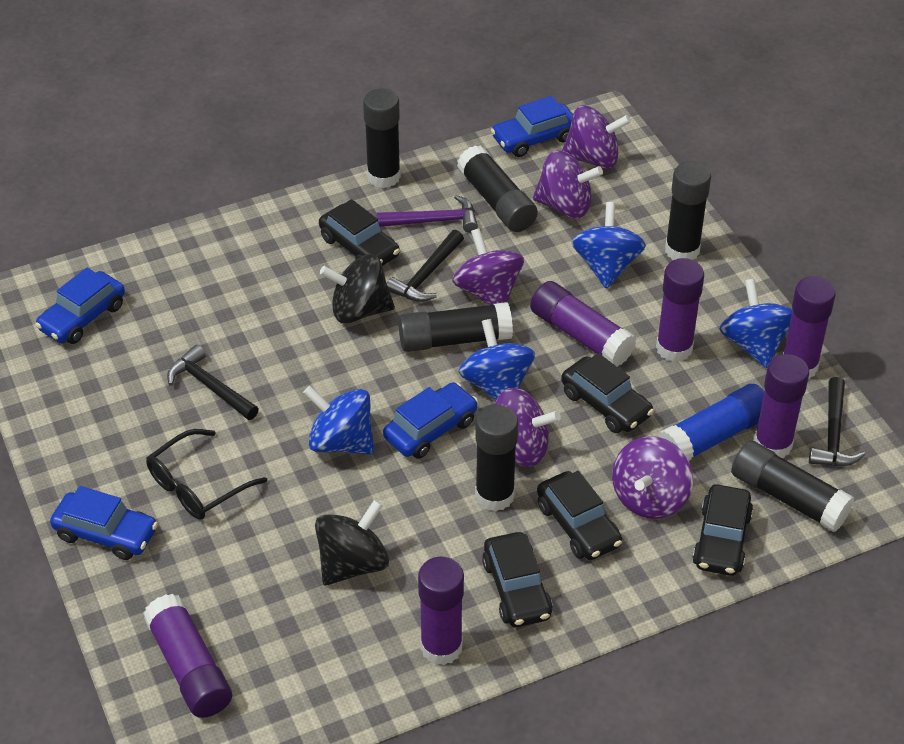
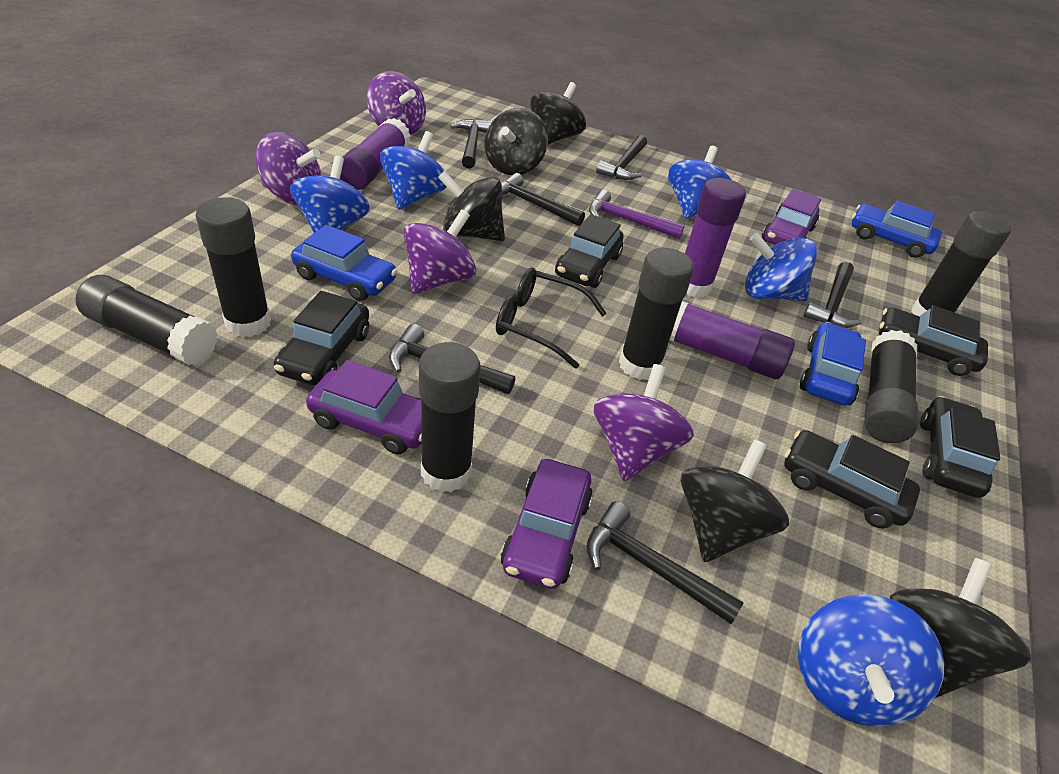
black hammer: [167,345,259,420] [387,230,464,302] [809,377,865,466] = 3 -> [389,324,515,394] [451,119,493,169] [501,173,585,226] [587,501,744,624] [596,135,647,180] [803,262,862,328] = 6
black spinning top: [315,500,389,586] [320,254,395,323] = 2 -> [438,171,505,241] [485,108,548,176] [530,82,586,145] [681,440,789,562] [890,558,1032,698] = 5
blue car: [35,268,125,344] [50,486,158,560] [383,382,478,459] [491,96,573,157] = 4 -> [291,225,398,301] [800,322,866,406] [852,201,942,258] = 3
blue glue stick: [658,384,764,461] = 1 -> none = 0
blue spinning top: [303,386,375,455] [459,319,535,400] [572,202,646,289] [720,279,793,368] = 4 -> [290,155,370,233] [380,131,447,210] [668,146,732,219] [745,233,817,302] [798,594,945,727] = 5
purple car: none = 0 -> [306,360,422,455] [501,459,593,589] [762,189,821,245] = 3
purple glue stick: [143,594,232,718] [418,557,464,665] [530,281,636,367] [656,258,704,362] [754,354,809,458] [783,276,836,379] = 6 -> [340,118,410,190] [669,301,795,379] [685,178,746,298] = 3
purple spinning top: [452,228,524,305] [494,388,561,467] [533,150,603,218] [562,105,631,169] [612,436,693,519] = 5 -> [255,132,322,205] [367,71,426,135] [404,209,476,294] [593,364,694,481] = 4

